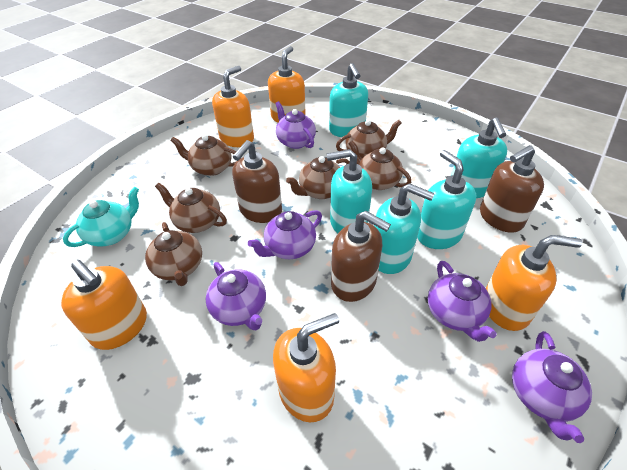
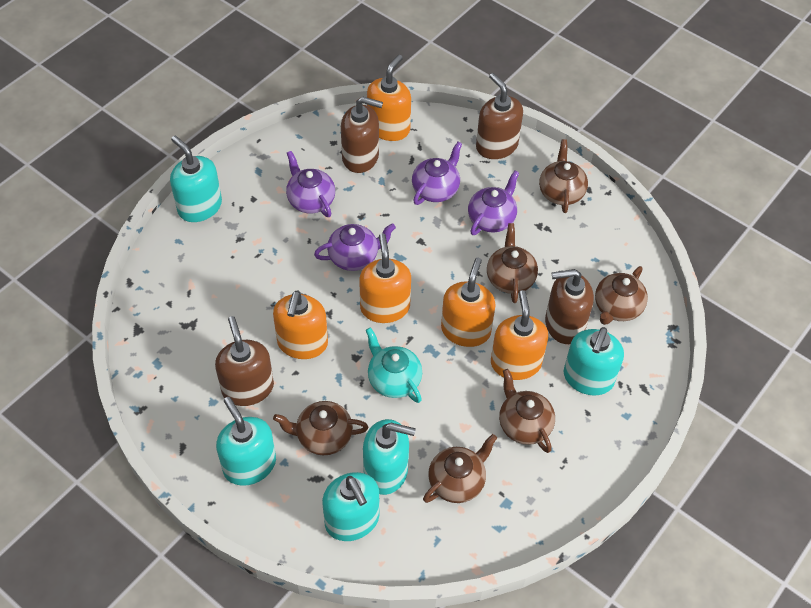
brown soap dispenser: [232,140,282,223] [331,211,391,302] [480,145,544,233] = 3 -> [215,316,274,406] [341,97,383,173] [476,73,523,159] [545,269,594,344] = 4
purple teapot: [206,262,266,330] [248,210,322,259] [275,101,316,149] [428,261,497,342] [512,331,592,443] = 5 -> [286,151,335,217] [314,223,396,271] [412,142,462,205] [468,171,519,235] = 4

